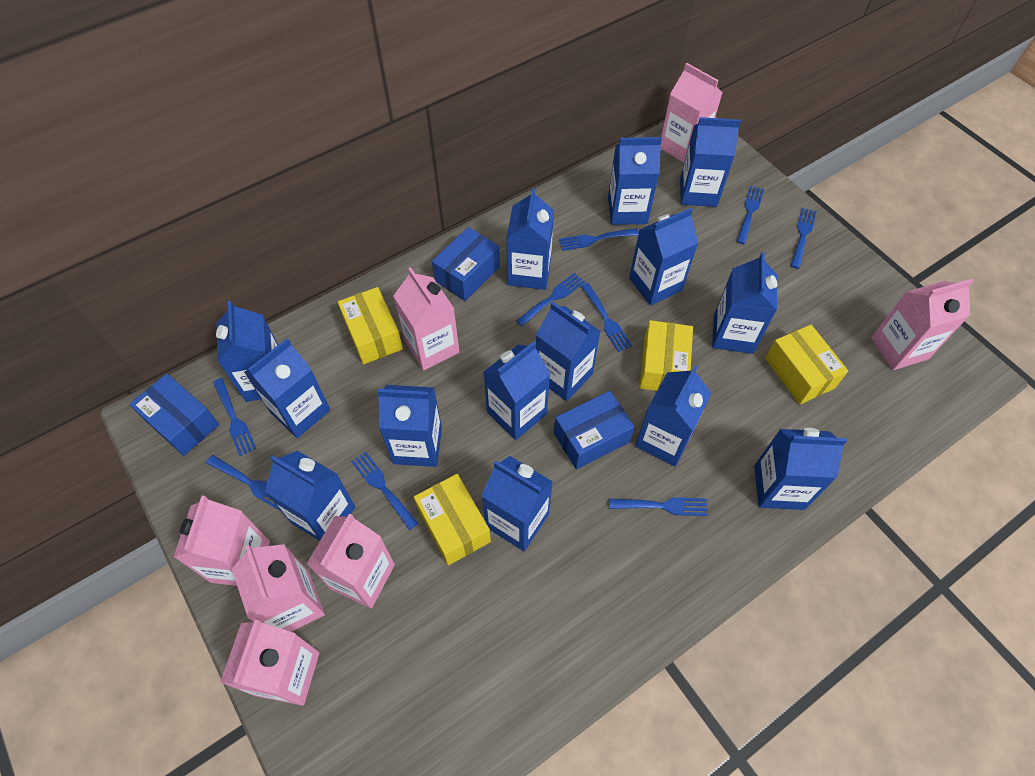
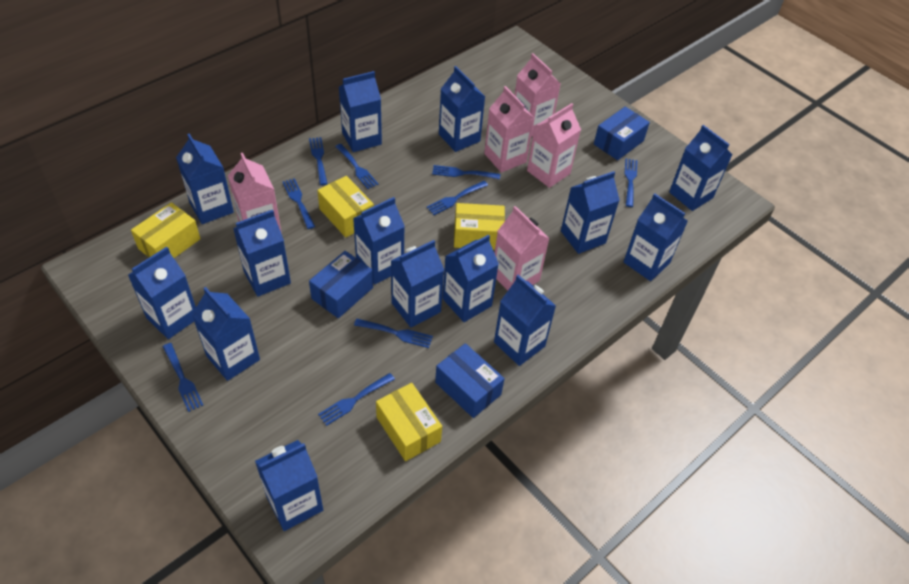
pink carton: [174,496,270,586] [220,620,320,706] [232,544,325,632] [307,514,395,608] [393,267,459,370] [660,63,723,163] [871,279,974,370] = 7 -> [228,153,282,233] [484,86,534,173] [495,206,550,291] [515,53,561,137] [527,103,581,188] = 5

